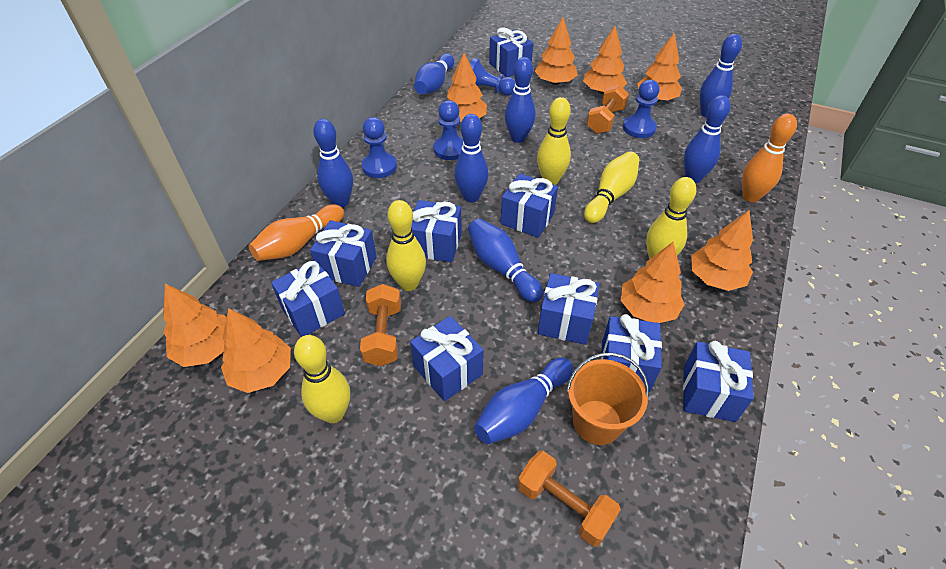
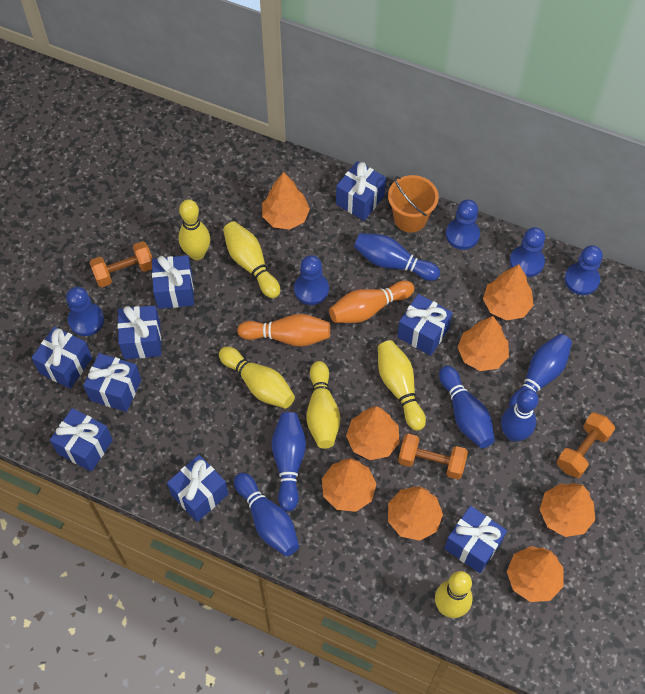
blue bowling pin: [313,119,353,207] [414,53,454,94] [454,114,489,202] [468,218,543,303] [474,358,573,444] [505,57,536,143] [684,95,731,183] [700,34,742,118] = 8 -> [234,473,299,556] [272,412,306,512] [354,233,440,281] [439,366,495,448] [501,389,539,442] [509,334,572,407] = 6
blue pawn: [361,117,397,178] [433,100,463,160] [470,58,515,96] [623,80,660,138] = 4 -> [66,287,104,336] [294,255,329,305] [446,200,480,250] [510,227,545,277] [564,245,603,295] = 5
yellow bowling pin: [294,335,350,423] [386,200,426,291] [537,97,571,185] [584,151,639,223] [646,177,696,259] = 5 -> [178,199,210,260] [219,347,295,409] [223,221,280,298] [307,361,340,449] [378,340,426,431] [435,571,473,618] = 6

